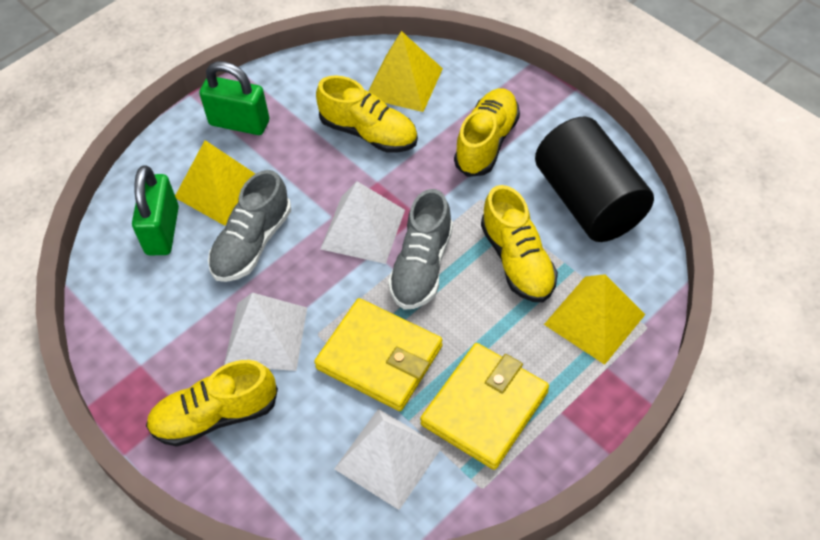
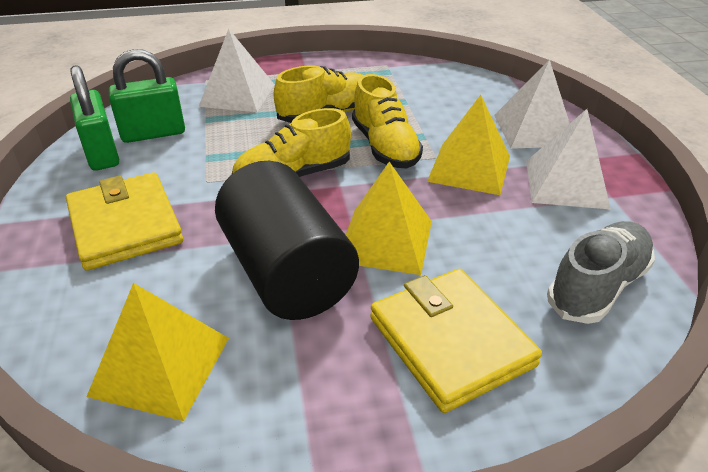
grey shoe: [208,170,291,282] [388,189,453,310] = 2 -> [547,221,655,324] = 1
yellow shoe: [146,360,278,447] [316,75,418,153] [454,88,520,177] [481,185,558,302] = 4 -> [232,108,351,177] [273,66,363,123] [352,74,423,168] = 3

